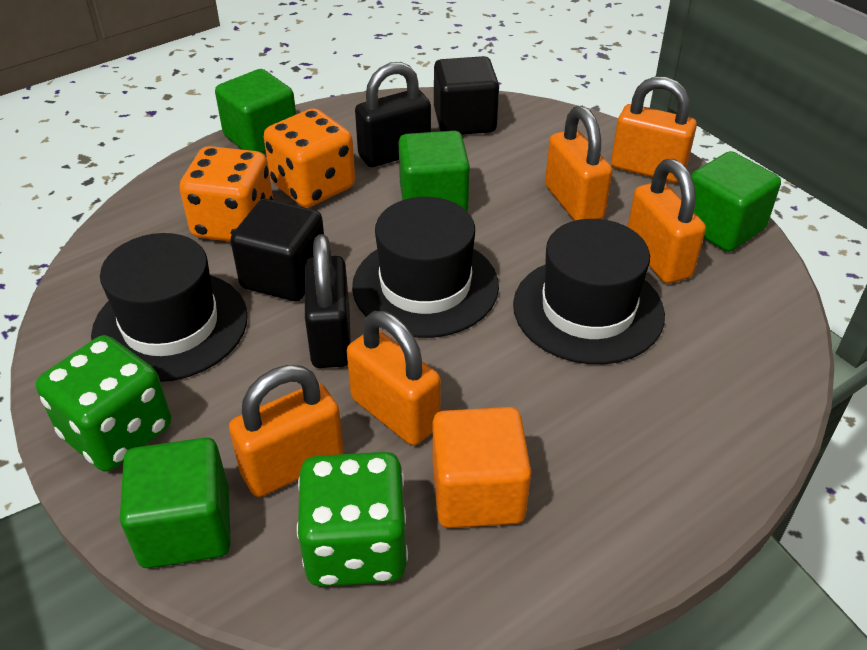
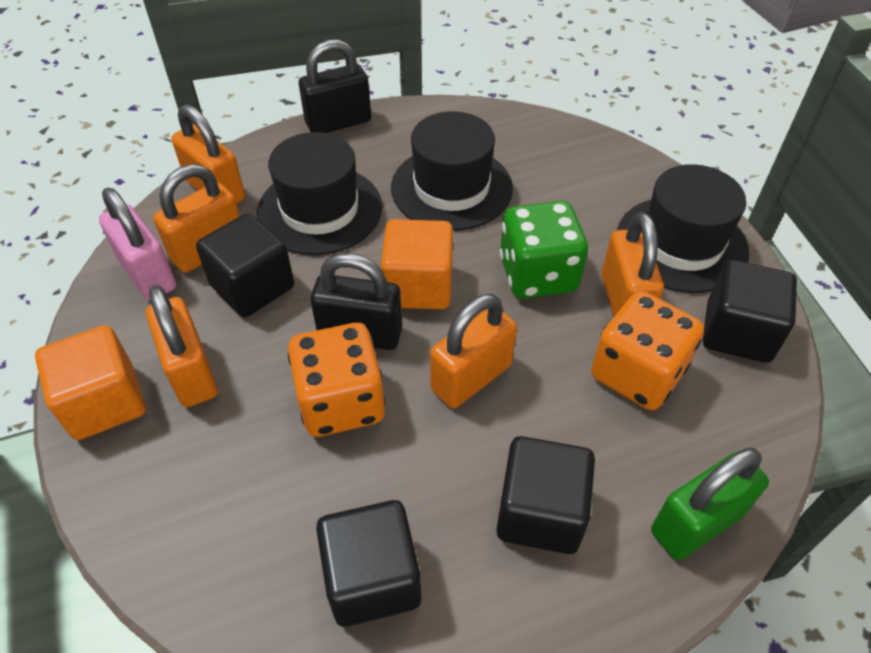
black cube: [230,199,324,301] [434,56,499,135] = 2 -> [196,213,294,317] [316,500,421,627] [496,436,595,554] [703,260,797,363] = 4
green cube: [120,438,231,568] [215,69,296,153] [399,131,470,211] [691,151,781,252] = 4 -> none = 0
green dice: [36,335,171,472] [297,452,408,587] = 2 -> [500,201,588,299] = 1
green padlock: none = 0 -> [651,447,769,560] = 1
orange cube: [433,407,531,528] = 1 -> [35,325,145,440] [381,219,453,309] = 2
pink padlock: none = 0 -> [99,188,176,301] = 1

